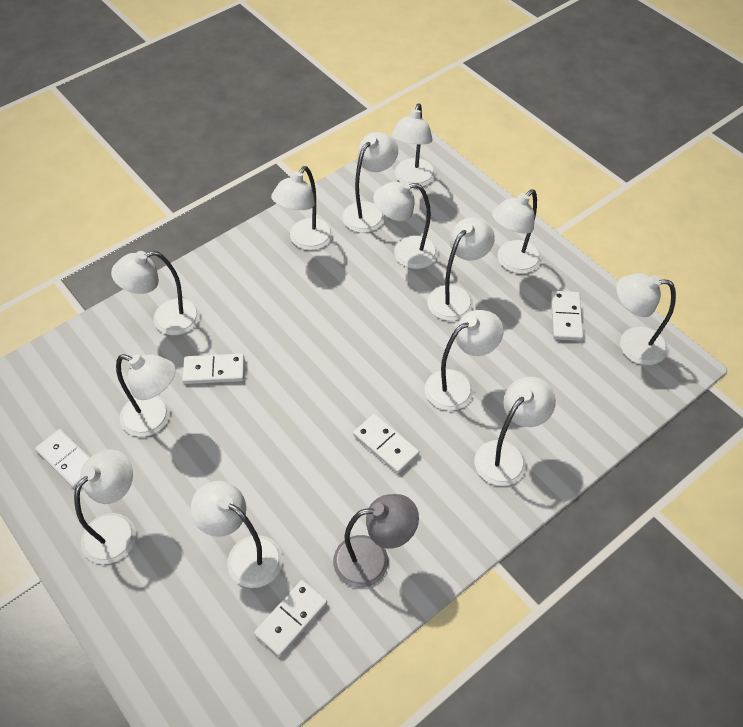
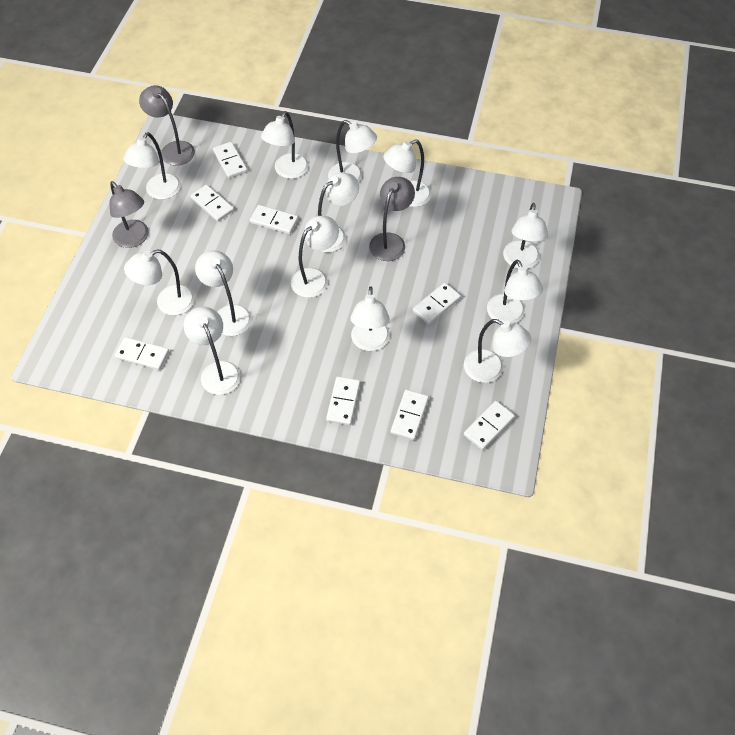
grey lamp: [333,494,419,588] = 1 -> [109,181,149,248] [139,85,195,166] [369,177,415,261] = 3
white domino: [35,429,90,489] [182,354,245,384] [254,580,327,657] [353,414,419,474] [551,291,583,341] = 5 -> [115,337,169,370] [190,185,234,222] [213,142,247,178] [250,205,298,234] [326,377,360,425] [391,390,429,440] [412,283,461,324] [464,401,515,450] = 8

